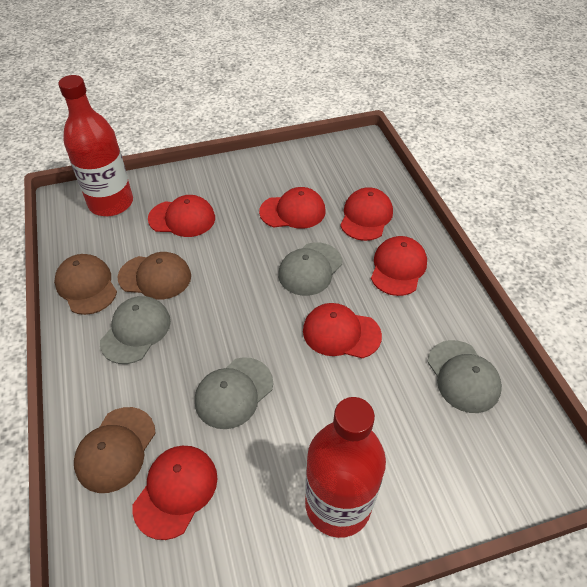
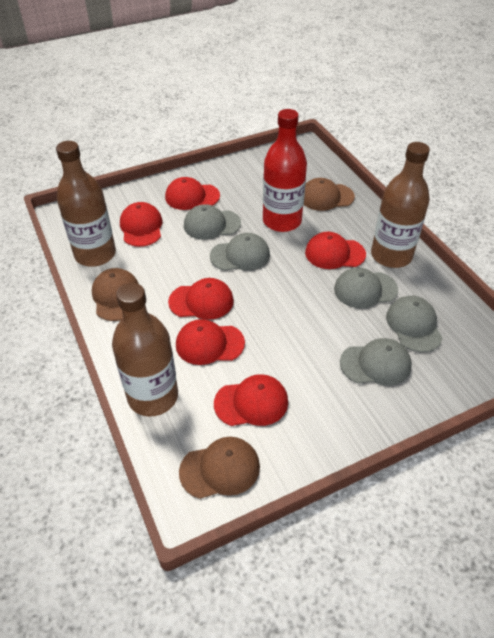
brown bottle: none = 0 -> [56,141,116,267] [112,283,178,416] [371,142,430,268] = 3
grey cap: [100,296,171,364] [195,357,273,429] [278,242,342,296] [428,340,502,413] = 4 -> [184,204,241,240] [210,233,270,271] [334,268,398,308] [340,338,412,386] [386,296,443,352] = 5
red bottle: [58,75,133,216] [305,397,386,538] = 2 -> [263,109,307,232] = 1

